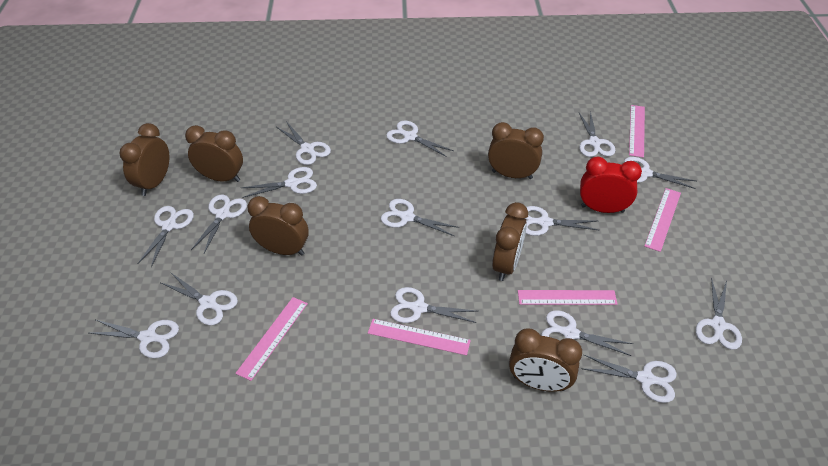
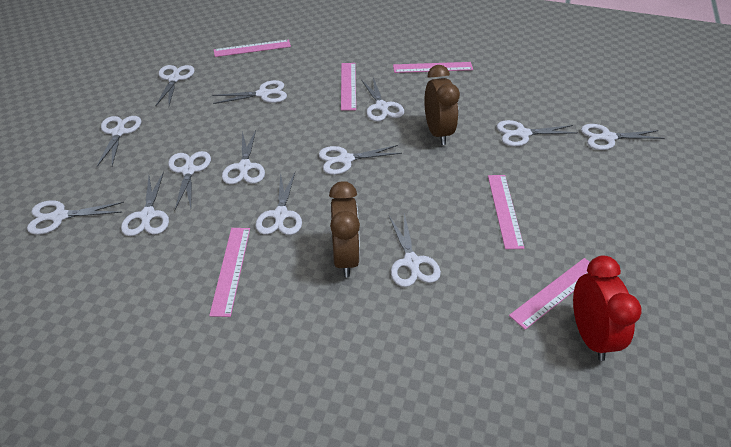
brown clock: [119,123,169,196] [185,125,243,182] [247,196,309,256] [488,122,544,179] [492,202,528,281] [509,328,582,392] = 6 -> [329,181,360,277] [424,65,460,145] = 2
pink ruler: [235,297,308,381] [368,319,471,355] [518,290,617,305] [629,105,645,158] [644,188,681,252] = 5 -> [209,228,250,317] [214,39,291,57] [341,63,356,111] [393,62,473,73] [488,175,525,249] [509,258,590,330] = 6
white scissors: [90,320,179,358] [138,206,194,267] [161,272,238,326] [191,194,247,253] [242,167,317,198] [277,121,331,165] [381,199,459,236] [386,120,454,157] [390,287,478,323] [525,206,600,236] [541,310,633,356] [579,111,616,157] [581,355,677,403] [624,157,696,189] [696,277,742,350] = 15 -> [27,200,124,235] [97,116,141,167] [121,172,169,236] [156,65,195,106] [168,151,211,210] [212,80,287,104] [222,130,265,184] [256,173,302,235] [319,145,402,175] [361,78,404,121] [389,213,441,287] [497,120,577,146] [581,124,664,150] = 13

